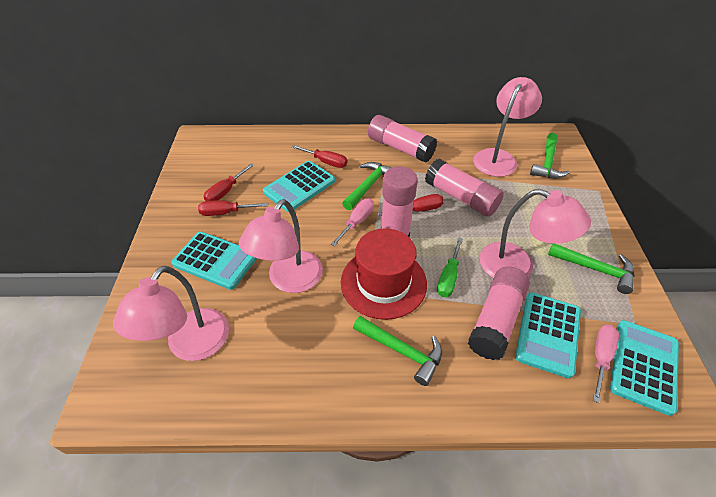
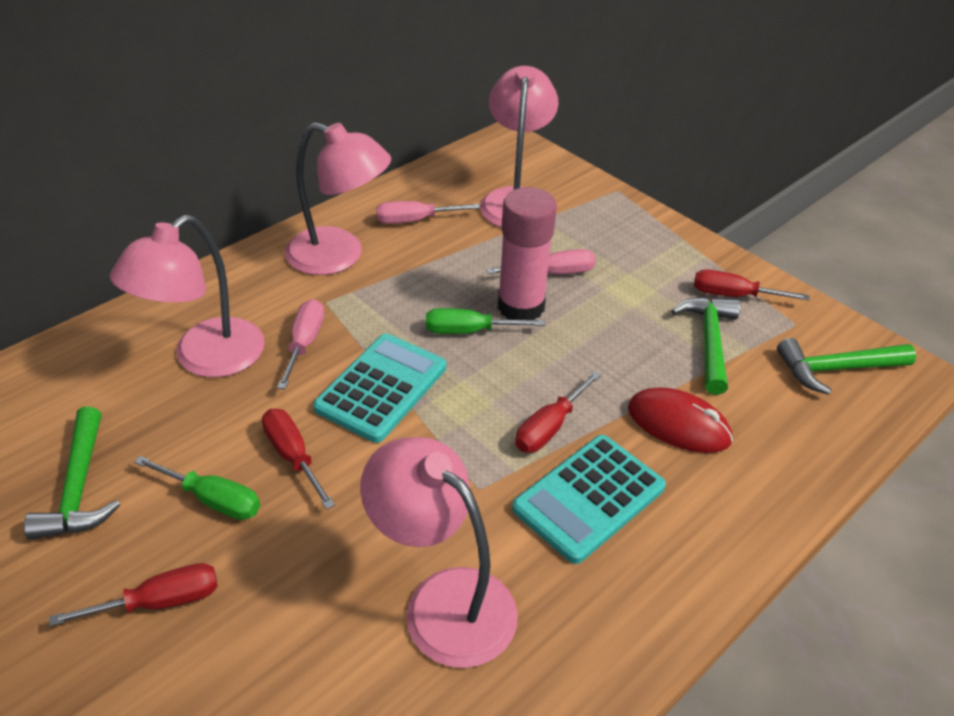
green hammer: [342,162,392,210] [353,316,442,386] [530,133,570,179] [548,243,635,294] = 4 -> [24,406,121,540] [671,297,740,395] [777,338,916,395] = 3
green screwdriver: [437,237,463,297] = 1 -> [134,456,260,520] [426,308,545,334] = 2
pink glue stick: [368,115,437,163] [381,166,418,238] [425,159,504,217] [468,266,530,360] = 4 -> [498,187,557,320] = 1
pink screwdriver: [331,199,374,246] [593,325,619,403] = 2 -> [277,299,324,389] [376,201,480,224] [486,249,596,274] = 3
red hat: [341,228,427,320] = 1 -> none = 0
red mouse: none = 0 -> [628,388,733,453] = 1
turquoise calculator: [171,232,257,290] [263,161,335,212] [515,292,581,379] [610,320,679,416] = 4 -> [313,333,446,443] [512,435,666,564] = 2

